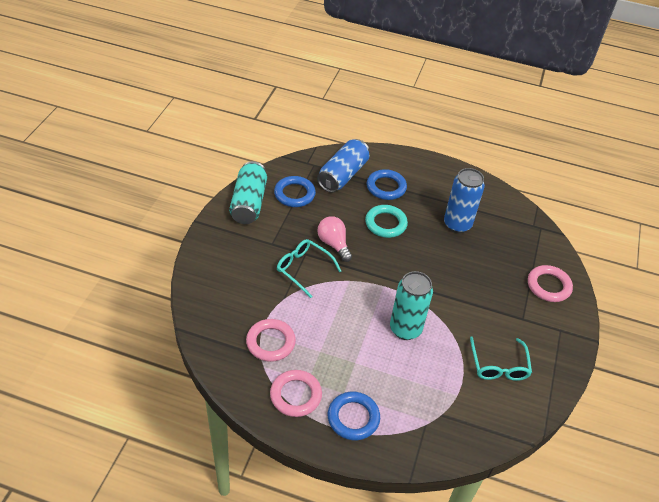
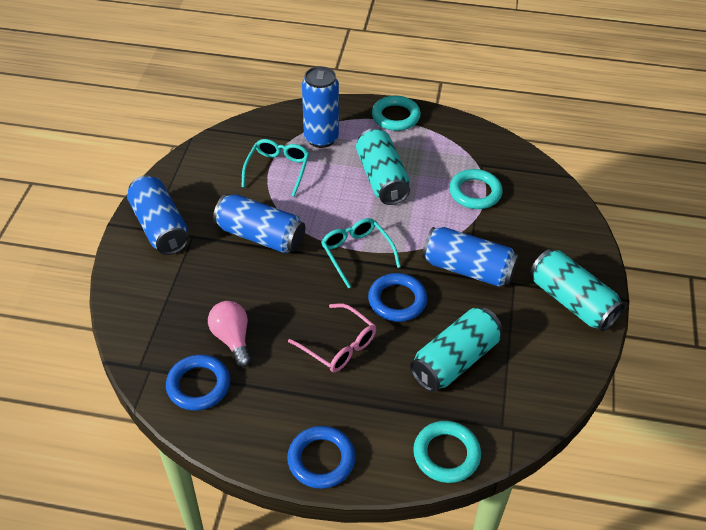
blue can: [317,139,370,193] [444,168,485,233] = 2 -> [127,175,189,255] [213,194,305,253] [302,66,339,148] [422,227,519,287] = 4
pink glasses: none = 0 -> [288,303,376,372] = 1
pink ring: [246,319,296,362] [270,370,322,417] [528,265,573,302] = 3 -> none = 0
turquoise can: [229,161,267,224] [390,271,433,340] = 2 -> [356,128,410,205] [410,307,502,392] [531,249,625,331] = 3
turquoise ring: [365,205,408,238] = 1 -> [372,95,421,131] [413,421,481,483] [449,169,503,209] = 3

